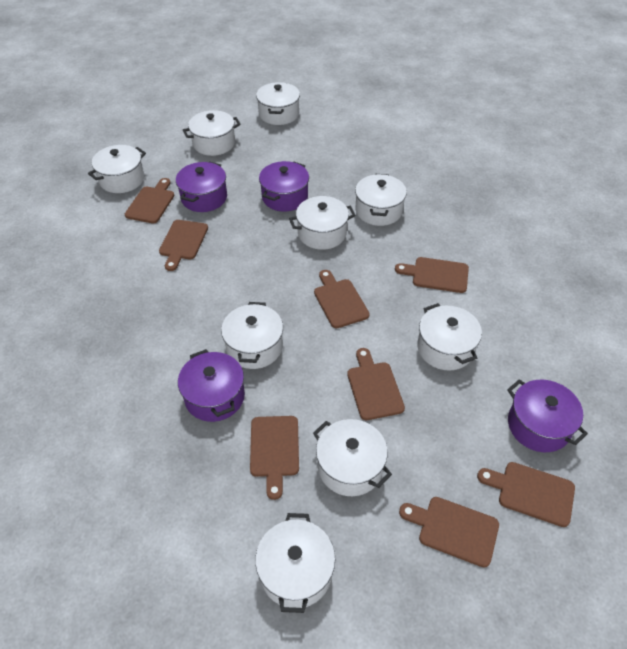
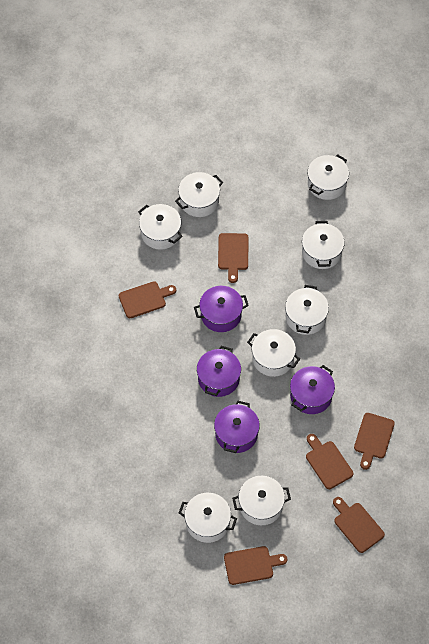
brown cutting board: [125,178,174,223] [159,220,208,271] [250,416,299,500] [314,270,370,328] [347,348,405,420] [395,257,469,293] [399,497,499,568] [477,462,575,527] = 8 -> [119,281,176,318] [218,233,248,283] [224,546,287,585] [306,434,353,489] [333,497,385,553] [354,413,395,470] = 6
white pot: [88,145,146,193] [183,110,241,156] [221,302,283,369] [255,513,335,613] [256,82,300,125] [289,196,356,250] [313,419,392,496] [355,174,407,226] [417,303,482,371] = 9 -> [138,204,183,250] [175,172,223,217] [179,493,237,543] [232,476,291,525] [247,329,300,377] [285,285,329,335] [302,221,345,269] [307,154,349,200] = 8

